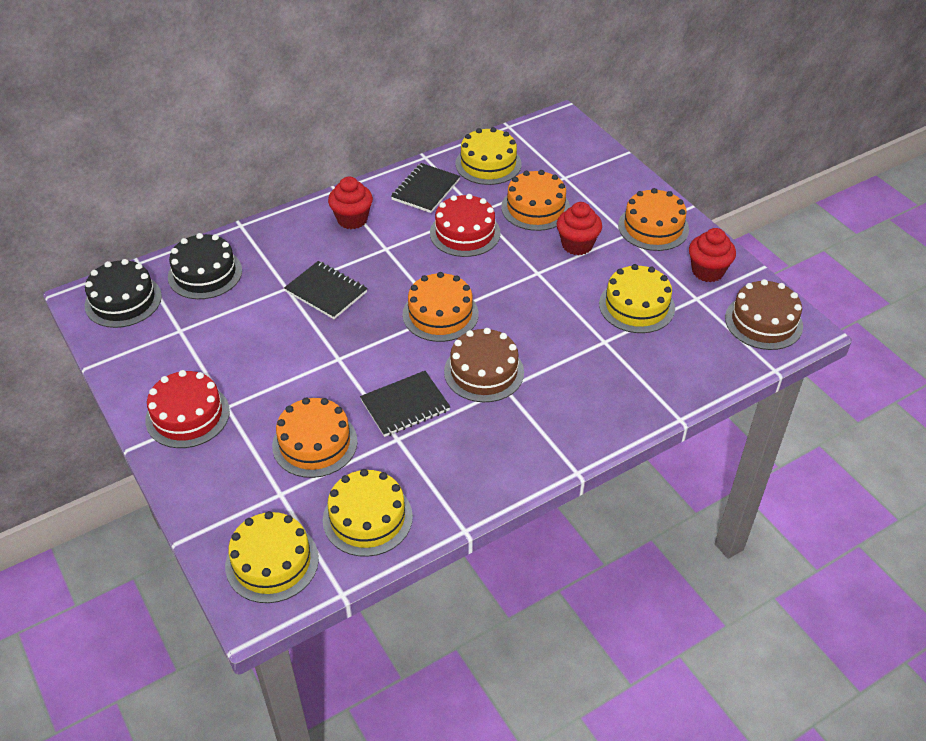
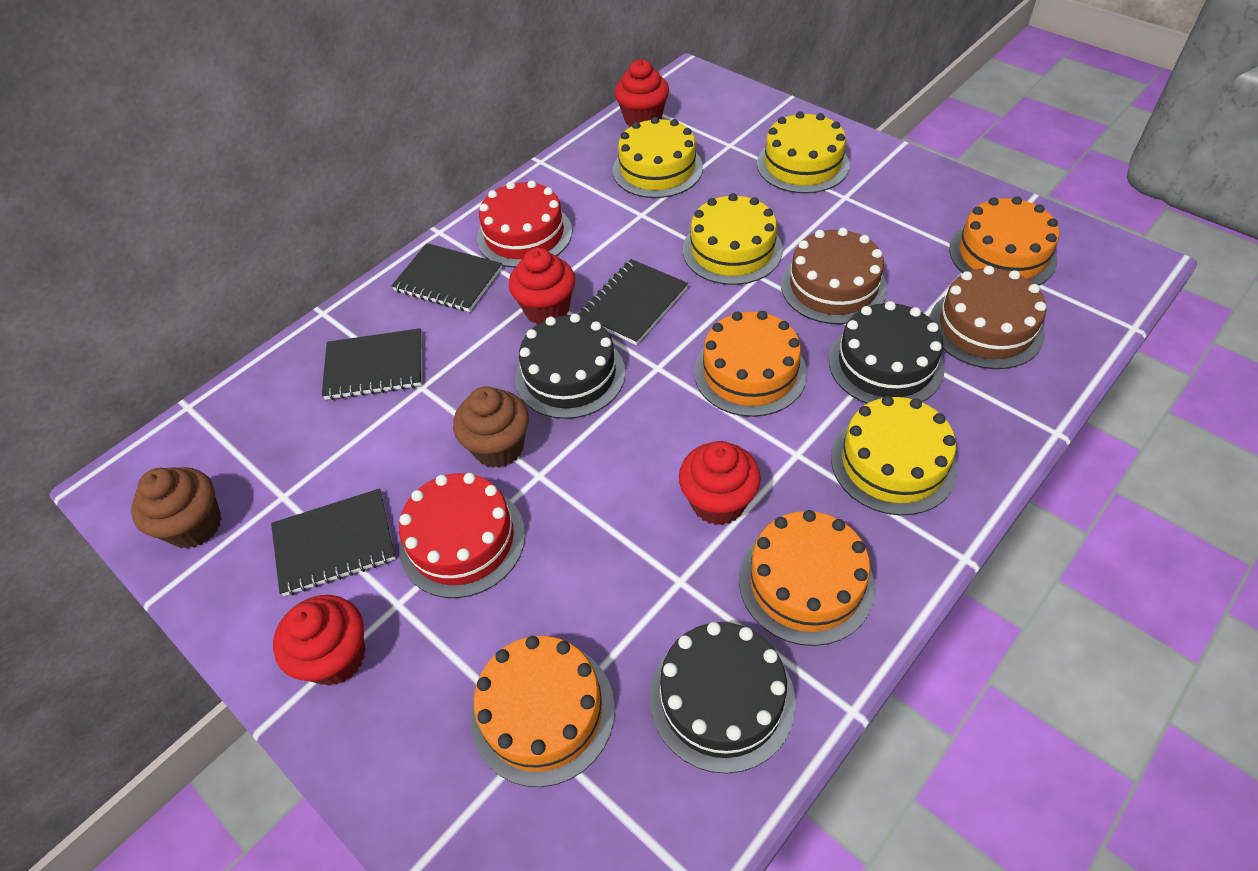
black cake: [85,259,162,328] [168,233,242,299] = 2 -> [515,314,625,419] [650,622,795,774] [829,301,945,404] = 3
black notebook: [284,261,367,319] [360,371,450,437] [391,163,460,213] = 3 -> [271,488,396,596] [322,328,422,400] [391,243,502,312] [578,259,688,345] = 4
brown cupcake: none = 0 -> [131,467,221,549] [453,386,529,468] = 2
red cupcake: [328,176,373,229] [557,202,602,255] [689,228,736,282] = 3 -> [273,595,365,686] [508,248,575,325] [614,59,669,127] [679,441,761,525] = 4

